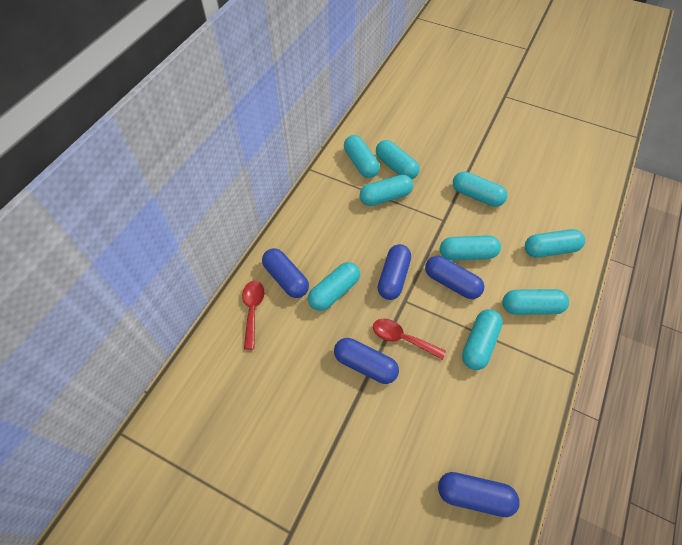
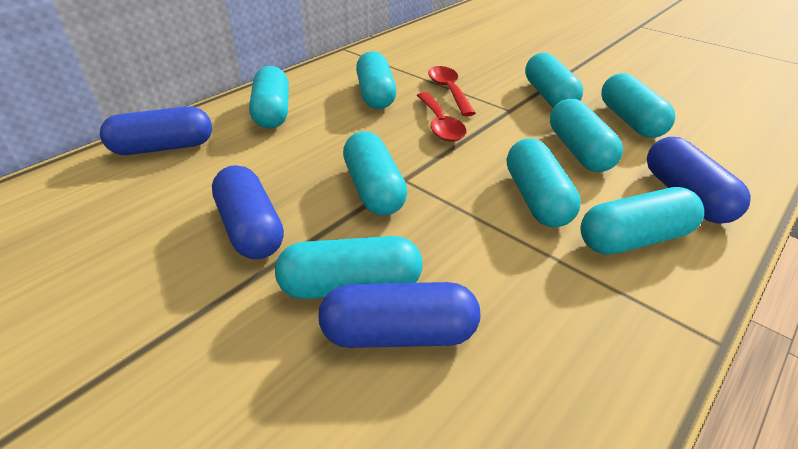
blue capsule: [262,248,309,298] [334,338,399,384] [378,244,411,300] [425,256,484,299] [438,472,520,517] = 5 -> [100,106,212,155] [212,165,284,259] [319,282,480,348] [647,137,751,224] = 4

